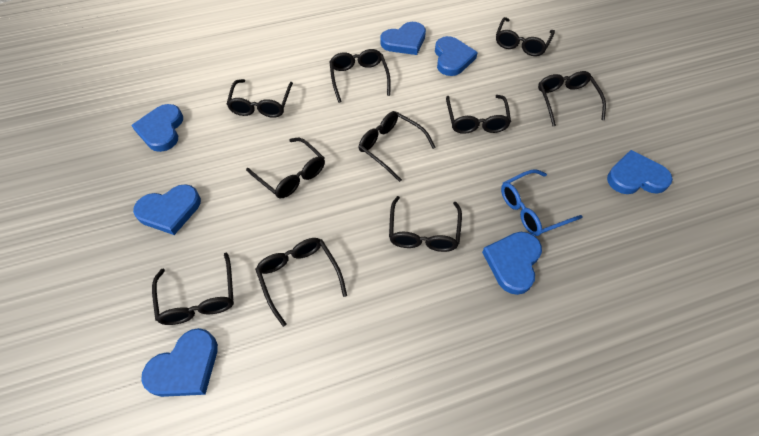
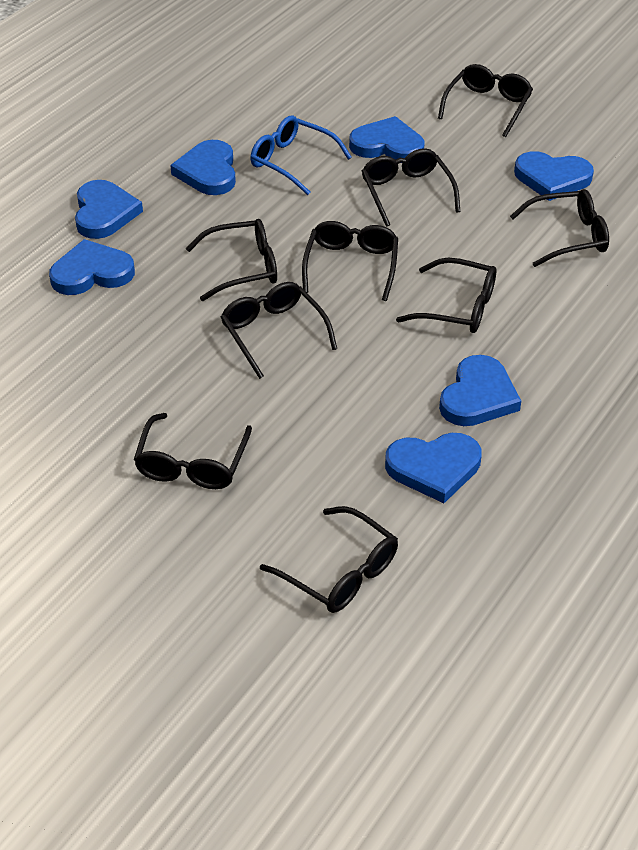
black glasses: [152,253,234,325] [227,79,293,118] [246,138,325,198] [255,238,347,327] [329,49,391,103] [359,111,436,182] [389,196,462,252] [446,95,511,134] [496,17,555,56] [538,71,606,126] = 10 -> [134,413,252,489] [186,219,277,301] [221,282,337,379] [260,506,398,613] [302,221,398,301] [362,148,460,227] [396,258,497,333] [438,64,533,137] [510,189,609,267] = 9

